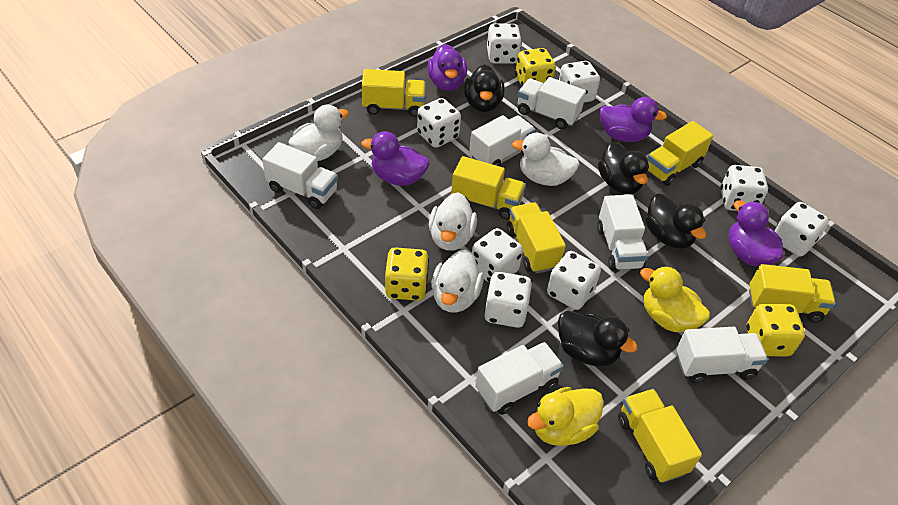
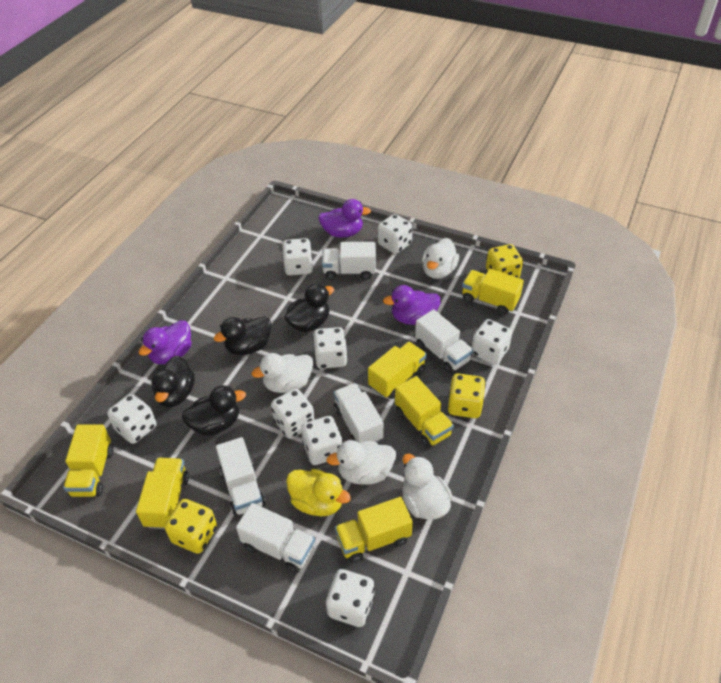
purple duck: [361,131,429,186] [427,44,467,91] [599,97,667,142] [729,200,783,266] = 4 -> [139,320,192,364] [318,199,371,238] [383,285,441,325] = 3
white truck: [262,142,338,209] [469,115,535,166] [475,342,564,415] [518,77,586,129] [597,195,648,271] [676,327,768,383] = 6 -> [216,437,266,516] [236,503,315,573] [322,242,376,280] [333,383,384,443] [415,309,473,373] = 5
yellow duck: [527,387,604,446] [640,266,710,332] = 2 -> [286,469,351,516] = 1

